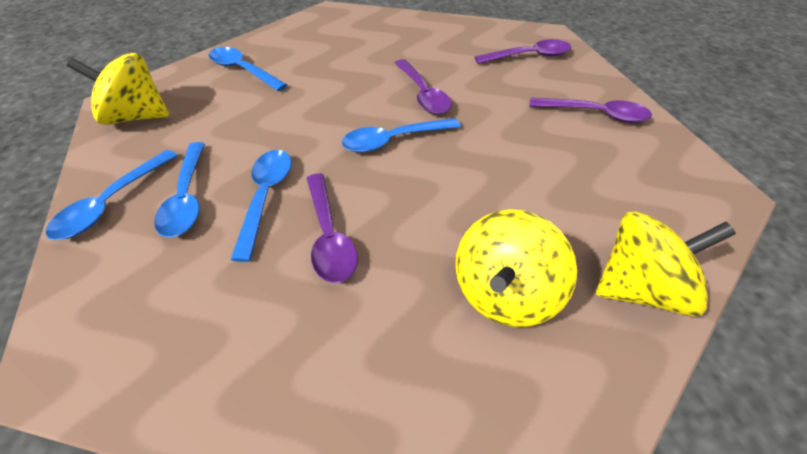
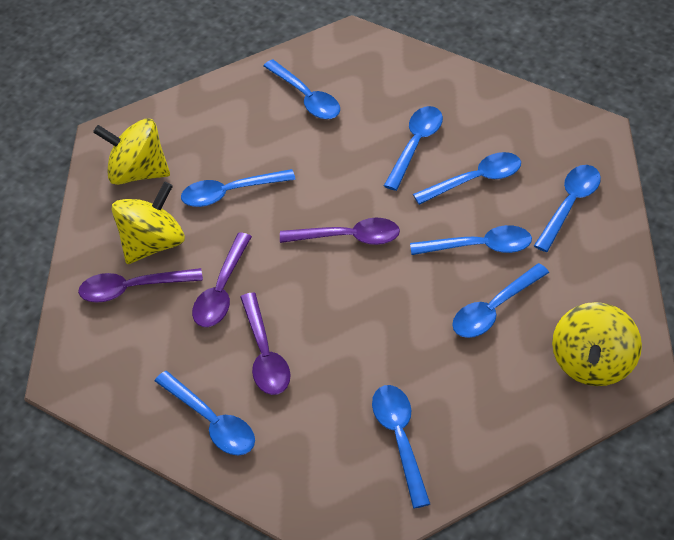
blue spoon: [46,150,178,240] [154,142,205,237] [209,47,287,91] [231,150,292,262] [342,118,461,153] = 5 -> [155,371,255,455] [181,169,296,207] [263,59,340,119] [372,385,430,508] [384,106,443,191] [410,225,532,255] [413,152,521,205] [452,263,549,338] [534,165,601,252] = 9

